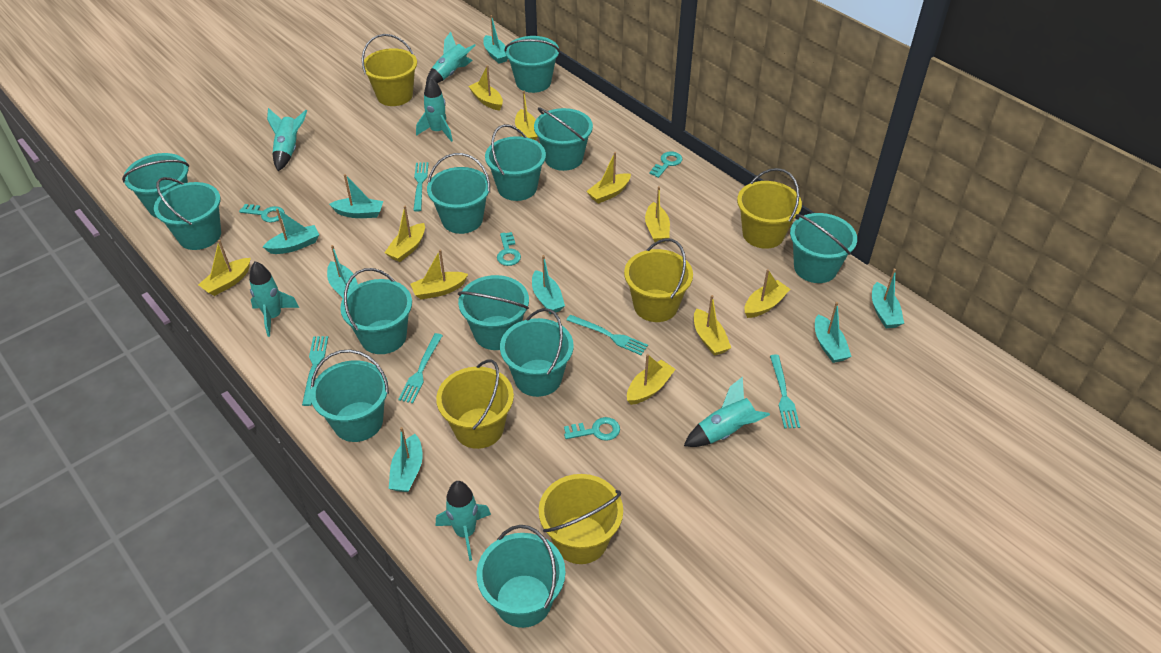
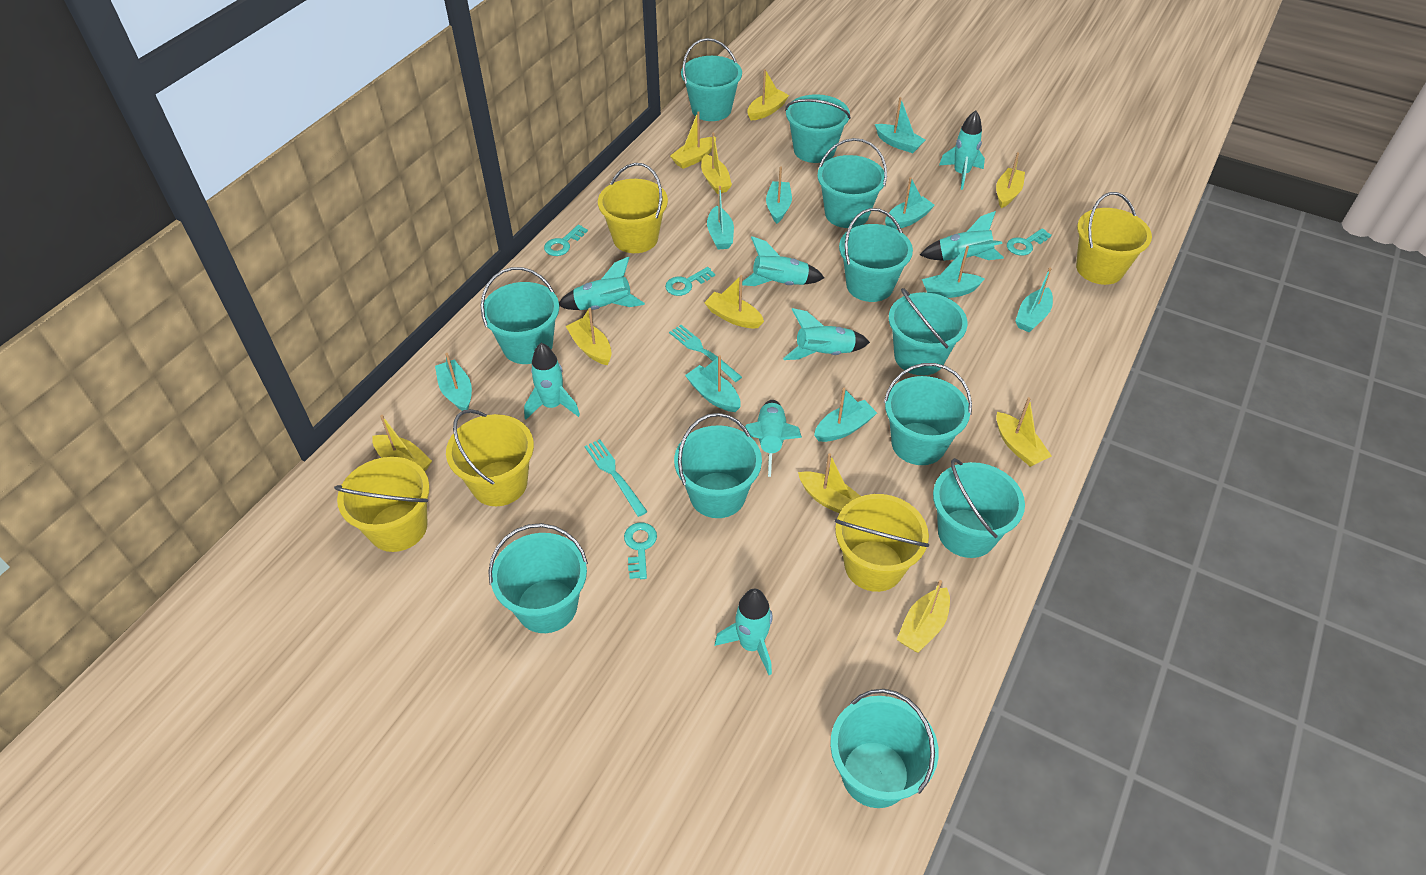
turquoise boat: [263,208,319,254] [327,245,358,298] [329,174,383,218] [389,427,423,492] [483,15,508,64] [532,255,565,314] [815,302,852,363] [872,269,904,328] = 8 -> [435,353,472,411] [685,355,741,412] [707,186,734,250] [766,166,792,224] [814,388,877,442] [875,97,925,153] [885,177,935,229] [922,246,985,298] [1015,267,1053,332] = 9
turquoise bucket: [122,153,189,218] [154,177,221,250] [310,349,389,442] [340,268,412,354] [427,153,490,234] [458,275,529,350] [476,525,566,628] [485,124,546,201] [500,308,574,397] [505,36,560,93] [534,107,593,171] [790,213,857,283] = 12 -> [481,267,559,364] [488,523,588,633] [674,413,762,518] [681,38,742,121] [785,94,851,163] [817,138,887,228] [830,689,939,808] [839,208,913,302] [884,363,972,465] [889,288,968,376] [933,458,1025,558] = 11
turquoise fork: [302,336,328,406] [398,333,443,403] [413,162,429,212] [567,315,648,355] [770,355,800,429] = 5 -> [585,439,648,517] [669,325,742,382] = 2
turquoise rocket: [249,261,299,337] [267,108,307,171] [416,77,453,142] [426,32,476,83] [436,481,491,561] [684,377,770,447] = 6 -> [524,343,580,419] [559,257,645,310] [715,589,773,675] [742,236,824,286] [743,400,802,477] [783,308,870,360] [920,211,1004,261] [939,110,985,190] = 8

